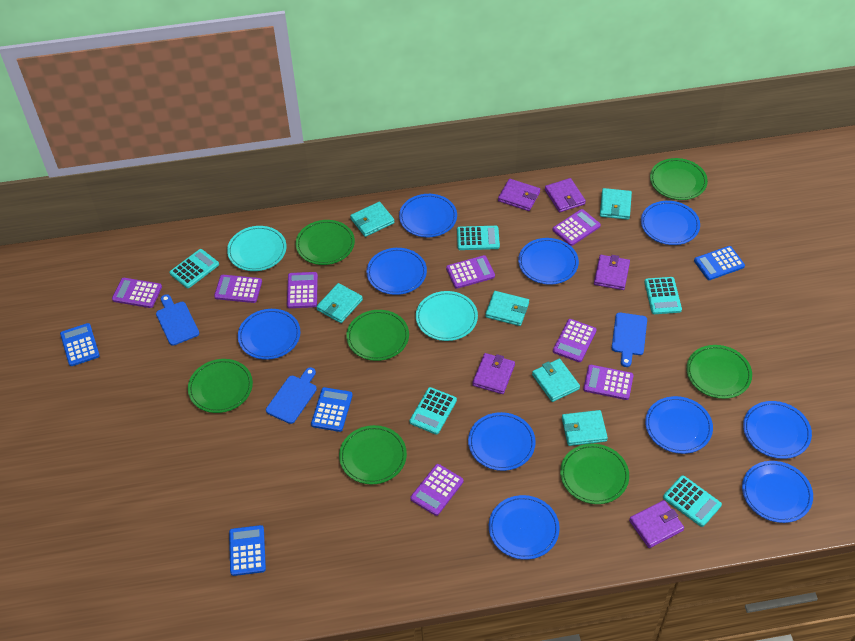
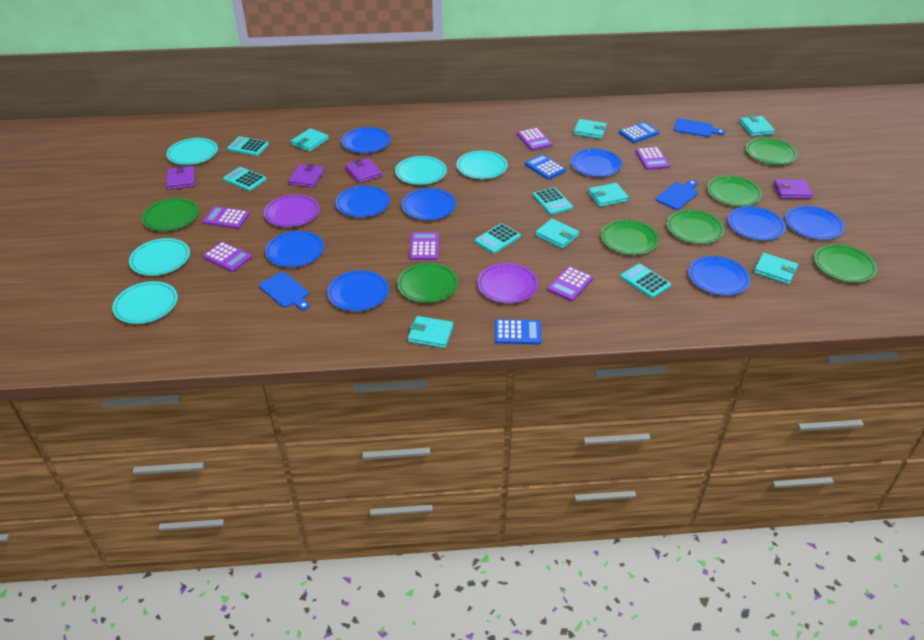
blue calculator: [60,323,100,366] [229,525,266,576] [311,387,353,432] [694,246,745,280] = 4 -> [495,319,541,344] [525,154,566,180] [619,122,659,143] = 3
blue plate: [238,309,301,360] [366,248,427,295] [399,194,457,237] [468,412,536,471] [489,495,560,560] [518,238,579,285] [641,201,700,245] [645,396,713,454] [742,461,813,523] [743,401,812,459] = 10 -> [265,231,324,267] [327,270,389,311] [336,186,390,217] [341,127,391,153] [402,188,456,220] [571,148,622,177] [688,256,750,295] [728,206,786,240] [786,206,844,240] = 9
purple calculator: [112,278,162,308] [214,275,262,303] [287,272,318,308] [410,464,464,516] [446,255,495,289] [553,209,601,246] [553,319,597,362] [583,365,634,400] = 8 -> [203,206,250,229] [203,242,252,272] [409,232,439,260] [517,128,552,151] [547,266,593,301] [636,147,670,170] = 6
purple plate: none = 0 -> [264,194,320,227] [477,263,538,303] = 2
purple wallet: [472,353,515,394] [498,179,540,211] [545,178,586,212] [594,255,630,290] [629,500,684,548] = 5 -> [166,165,195,190] [289,164,324,188] [345,158,382,183] [773,179,813,199] = 4
turquoise plate: [227,226,287,271] [416,291,478,341] = 2 -> [112,281,178,324] [129,238,190,276] [166,138,218,165] [395,156,447,185] [457,151,508,179] = 5
turquoise wallet: [316,283,363,323] [350,202,395,237] [485,291,529,326] [532,359,580,402] [562,410,608,446] [600,188,632,220] = 6 -> [291,128,329,152] [408,316,453,348] [535,219,579,249] [574,119,607,139] [588,183,629,207] [739,115,775,136] [754,253,798,284] = 7

